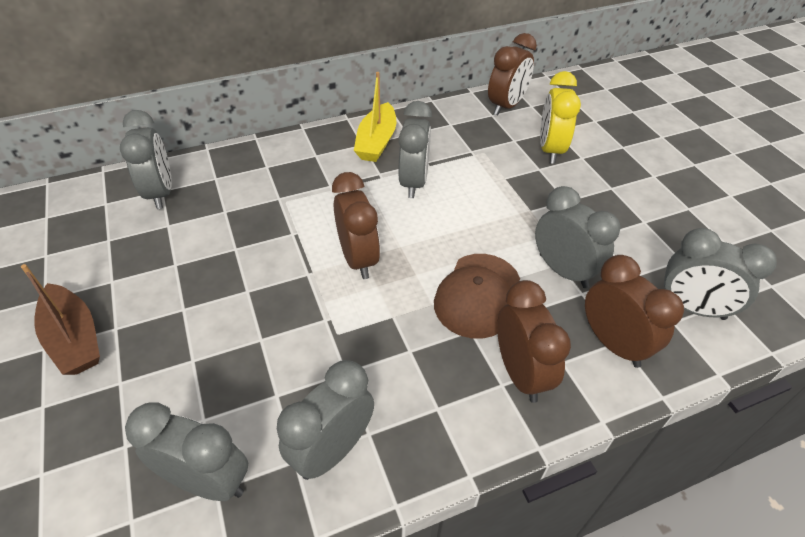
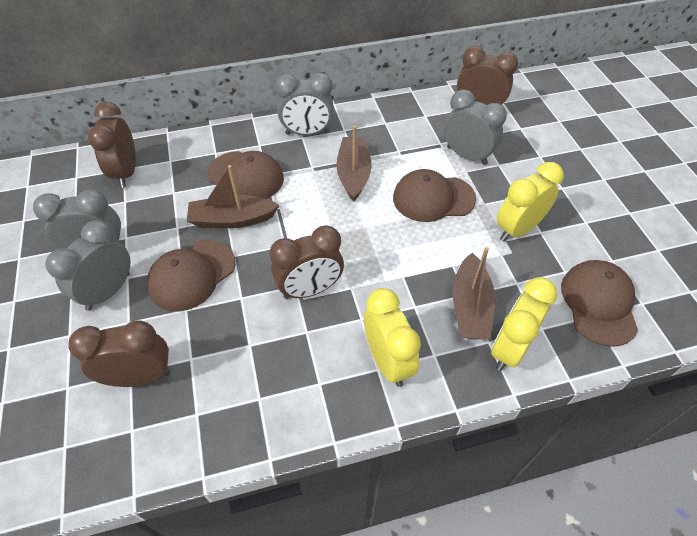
brown boat: [21,264,100,375] = 1 -> [187,165,280,228] [336,126,372,202] [452,247,495,340] = 3
brown cap: [434,254,520,339] = 1 -> [147,240,235,311] [207,151,284,199] [393,169,476,222] [561,260,638,347] = 4
grey clock: [120,110,172,209] [125,402,248,501] [277,360,374,480] [398,101,432,198] [535,186,620,288] [664,228,777,320] = 6 -> [33,189,124,249] [45,220,131,311] [275,73,334,136] [444,90,507,165] = 4
yellow boat: [354,72,396,162] = 1 -> none = 0
yellow clock: [540,71,581,164] = 1 -> [364,288,421,387] [491,277,557,371] [497,162,564,241] = 3

